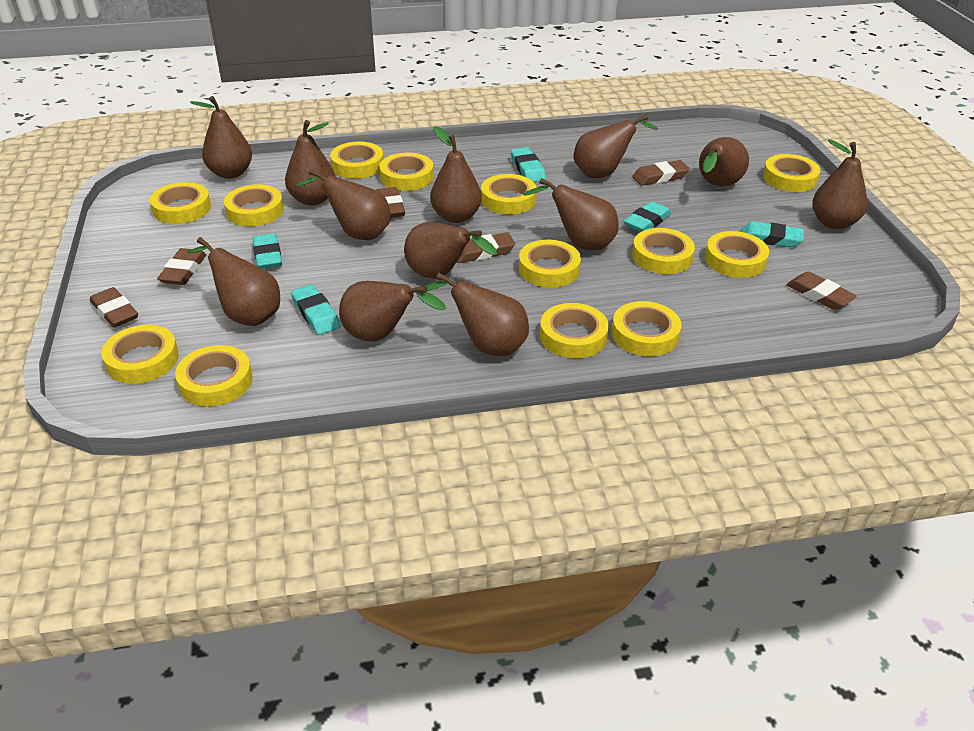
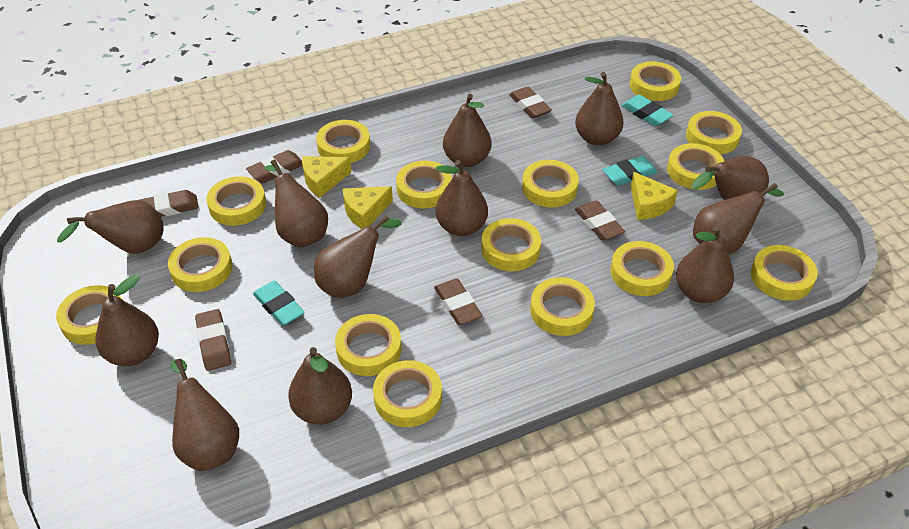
turquoise eraser: [253,233,282,269] [291,284,341,335] [511,147,546,182] [624,201,672,232] [741,221,804,247] = 5 -> [253,281,305,326] [602,156,658,186] [621,95,674,126] = 3
yellow cheese: none = 0 -> [302,156,351,198] [343,186,393,229] [631,172,678,220] = 3
yellow tape: [101,325,179,383] [150,182,211,224] [175,345,253,406] [224,185,284,226] [330,141,384,179] [379,153,434,191] [481,174,537,214] [519,240,581,288] [540,303,609,358] [612,301,681,356] [632,228,695,274] [705,231,769,278] [763,154,820,192] = 13 -> [56,285,122,345] [168,237,232,292] [206,176,266,226] [316,120,370,163] [335,314,402,376] [373,360,442,427] [396,161,452,209] [481,218,541,271] [522,160,579,207] [530,277,595,336] [610,241,674,296] [630,62,681,101] [667,143,724,190] [686,111,742,154] [751,245,818,300] = 15

